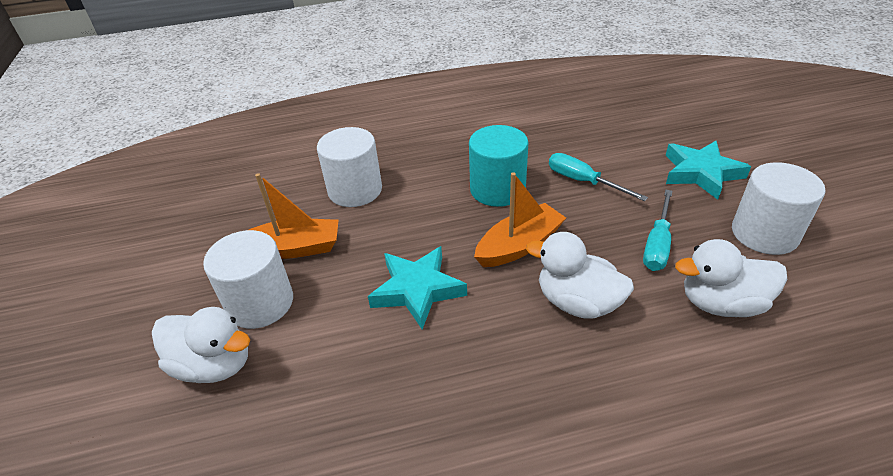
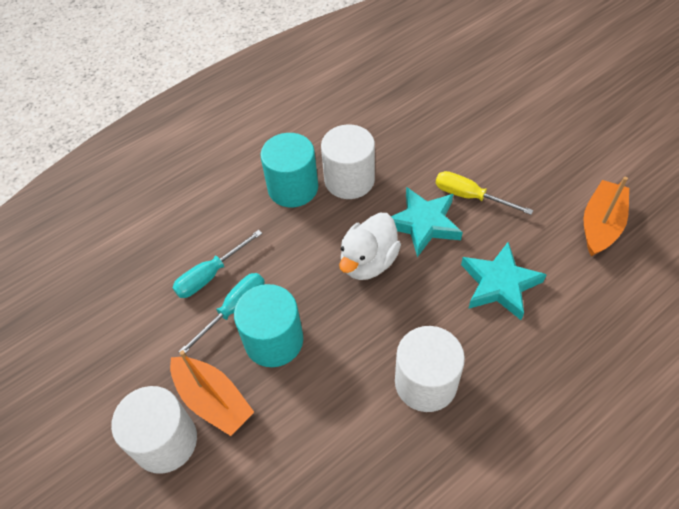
turquoise cylinder: [469,125,528,207] = 1 -> [234,284,303,367] [260,133,318,207] = 2
white duck: [152,307,250,383] [526,232,634,319] [675,239,787,317] = 3 -> [339,213,401,280] = 1
yellow screwdriver: none = 0 -> [436,171,533,215] = 1

